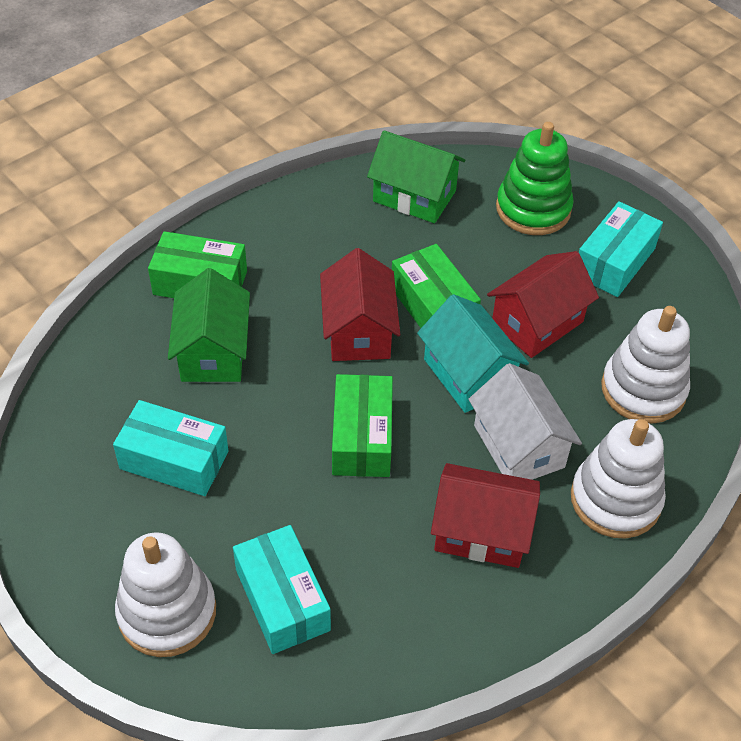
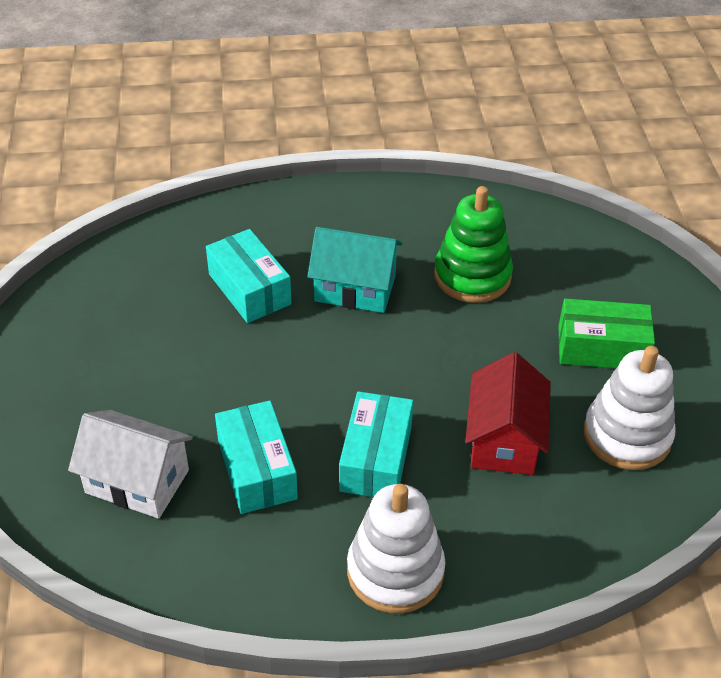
green box: [148,231,247,298] [332,374,393,477] [392,244,481,328] = 3 -> [558,298,655,368] = 1
green house: [168,268,250,382] [367,130,465,223] = 2 -> none = 0
red house: [320,248,400,361] [431,463,540,568] [487,251,599,358] = 3 -> [465,352,551,475] = 1
white stacking toy: [115,532,216,657] [571,419,666,539] [601,306,690,424] = 3 -> [347,484,445,613] [584,346,675,470] = 2

